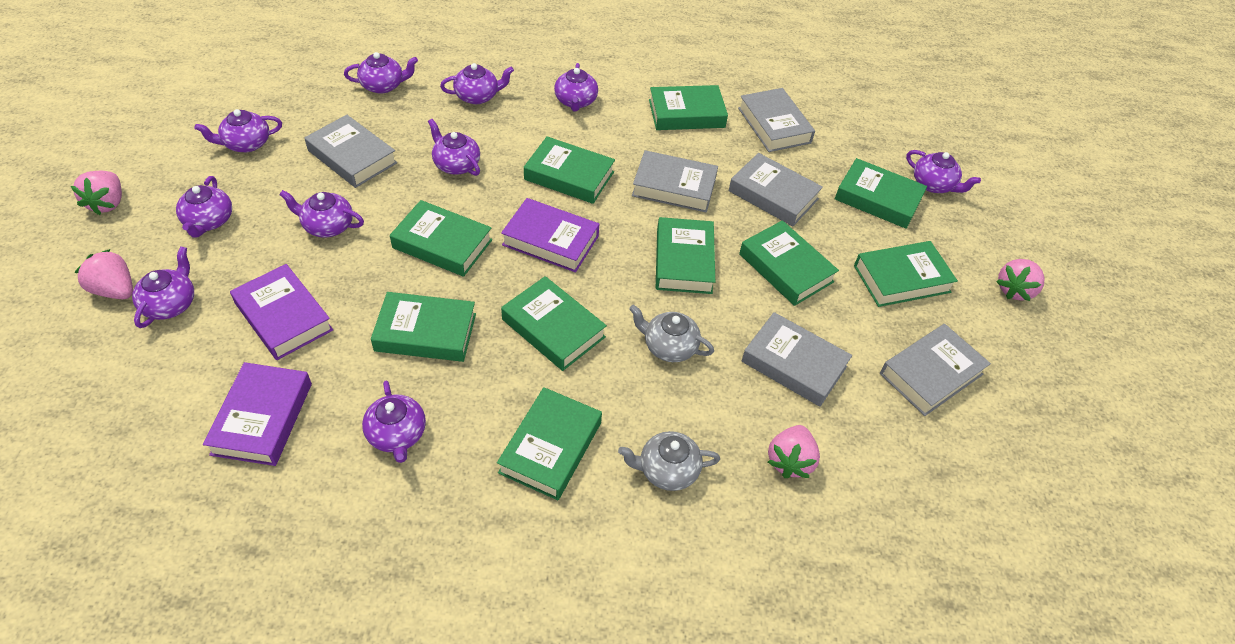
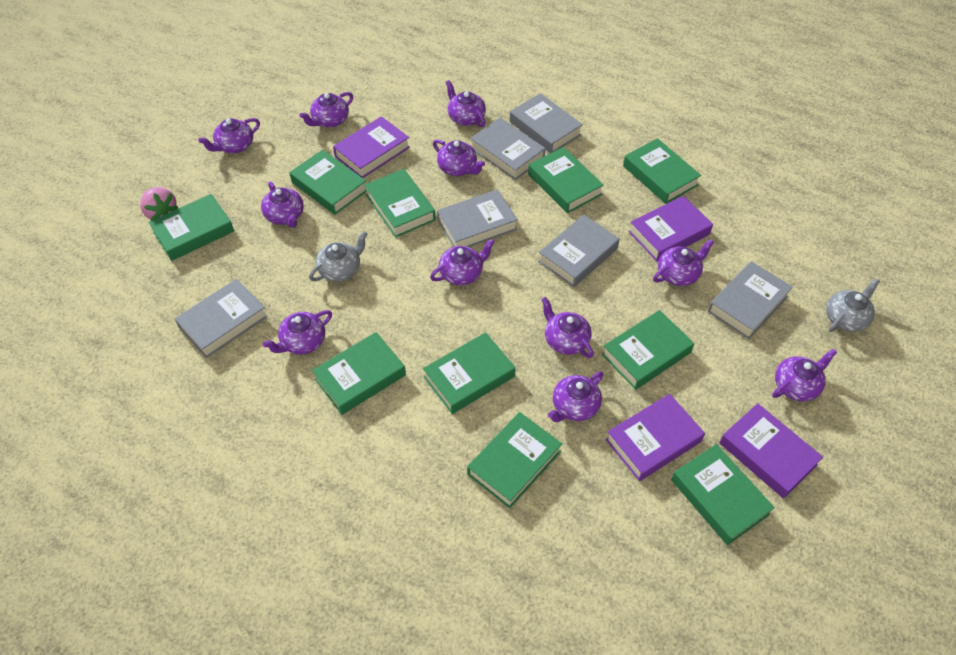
pink strawberry: [71,171,122,215] [75,249,133,299] [768,425,820,478] [996,259,1045,301] = 4 -> [140,187,178,221] = 1
purple book: [203,362,312,466] [230,264,333,360] [501,198,599,273] = 3 -> [333,116,410,178] [605,394,705,481] [628,196,713,262] [719,403,823,499] = 4
purple teapot: [132,246,194,328] [176,176,232,237] [195,109,282,152] [279,190,364,237] [344,52,418,94] [362,381,426,463] [428,119,480,176] [440,63,514,104] [554,63,598,112] [906,150,981,193] = 10 -> [198,118,260,153] [261,182,304,228] [263,310,332,354] [299,92,353,127] [430,239,495,285] [433,140,485,176] [446,80,486,127] [541,297,594,358] [548,371,603,422] [653,239,714,286] [772,349,837,401] = 11

